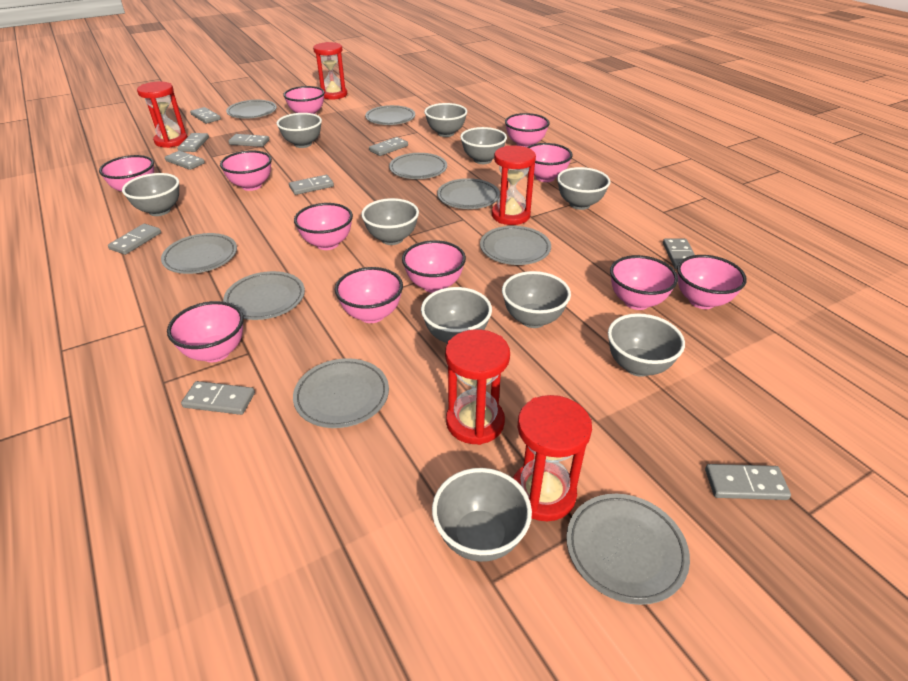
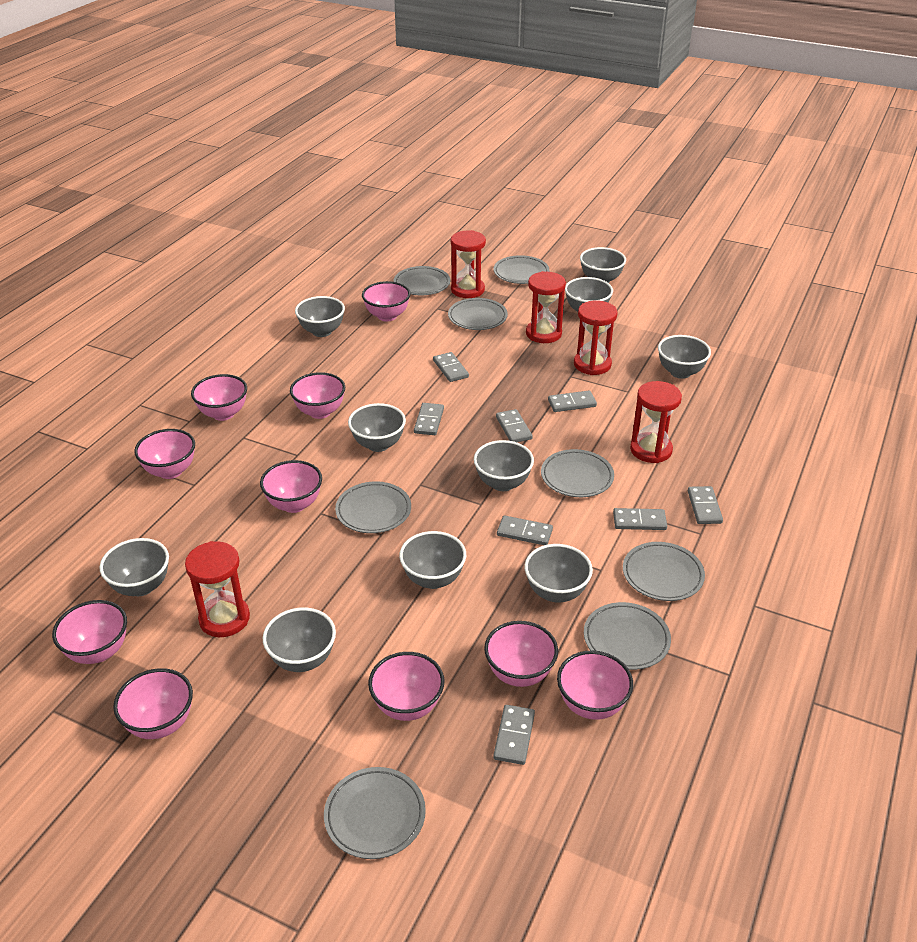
grey domino: [108,224,161,255] [165,151,205,170] [177,133,209,152] [181,381,255,415] [190,107,221,124] [228,134,269,147] [289,175,334,195] [369,137,408,156] [663,239,695,269] [705,464,791,500] = 10 -> [414,403,444,435] [433,352,469,382] [493,705,535,765] [496,409,533,442] [497,515,553,545] [548,391,597,412] [613,508,667,530] [688,486,723,524] = 8
grey plate: [161,233,237,274] [223,271,305,320] [226,100,277,119] [293,358,389,428] [365,105,415,125] [389,153,447,179] [437,178,500,209] [480,226,551,265] [566,494,690,605] = 9 -> [324,767,426,859] [335,481,411,533] [394,266,450,295] [448,298,508,330] [494,255,549,284] [541,449,614,497] [584,602,671,670] [623,542,705,601] = 8
pink bowl: [99,155,154,192] [167,301,244,362] [220,150,272,191] [283,86,325,114] [294,203,353,250] [335,267,403,323] [402,240,466,293] [505,113,550,147] [527,143,573,182] [610,255,678,310] [677,255,747,309] = 11 -> [52,600,127,664] [113,668,193,739] [134,429,195,479] [191,374,247,421] [260,460,322,513] [290,372,345,419] [362,281,411,322] [368,652,444,721] [484,621,558,687] [557,650,633,720] = 10

